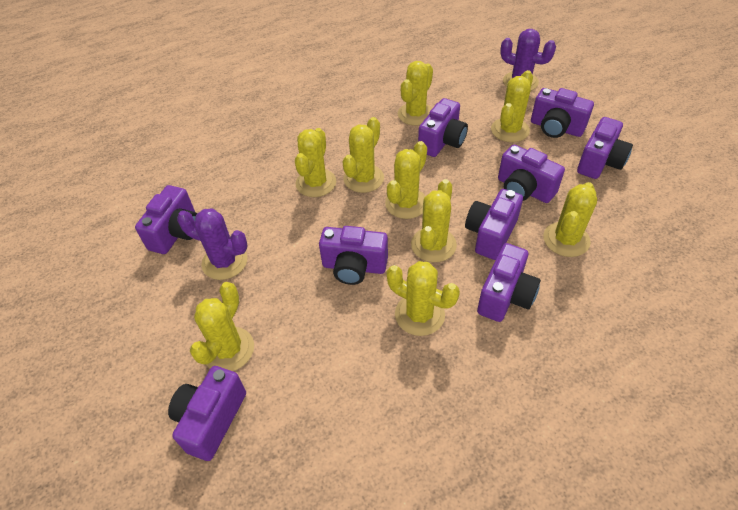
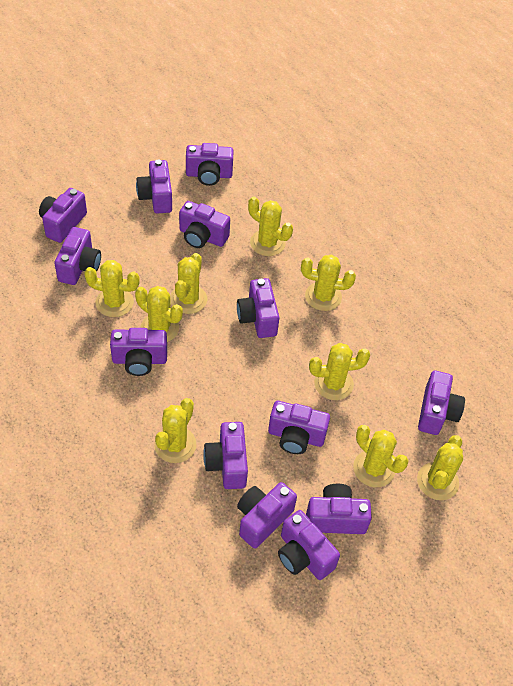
purple cactus: [177,208,248,280] [500,29,556,91] = 2 -> none = 0
purple camera: [135,185,197,254] [168,366,246,461] [319,226,388,285] [418,98,468,157] [465,189,523,260] [477,243,541,322] [498,145,565,203] [531,88,594,138] [577,117,633,179] = 9 -> [39,188,87,243] [54,227,101,285] [110,328,167,376] [136,159,172,214] [179,201,230,248] [186,143,234,186] [203,422,248,489] [237,278,279,338] [237,482,297,549] [268,401,330,454] [278,510,340,580] [306,484,372,534] [418,370,465,435] = 13

